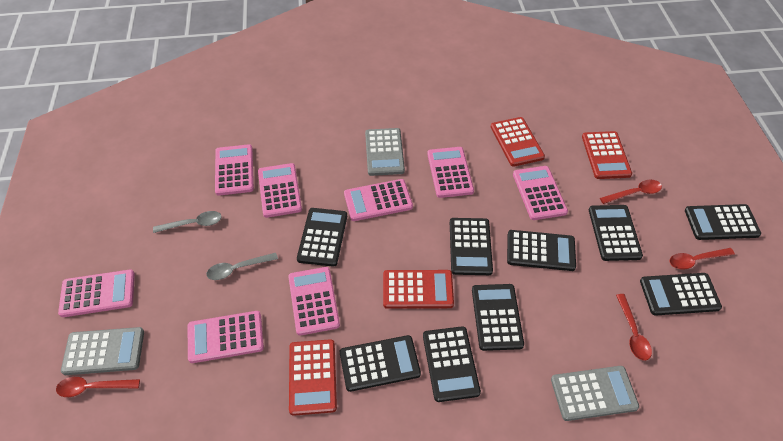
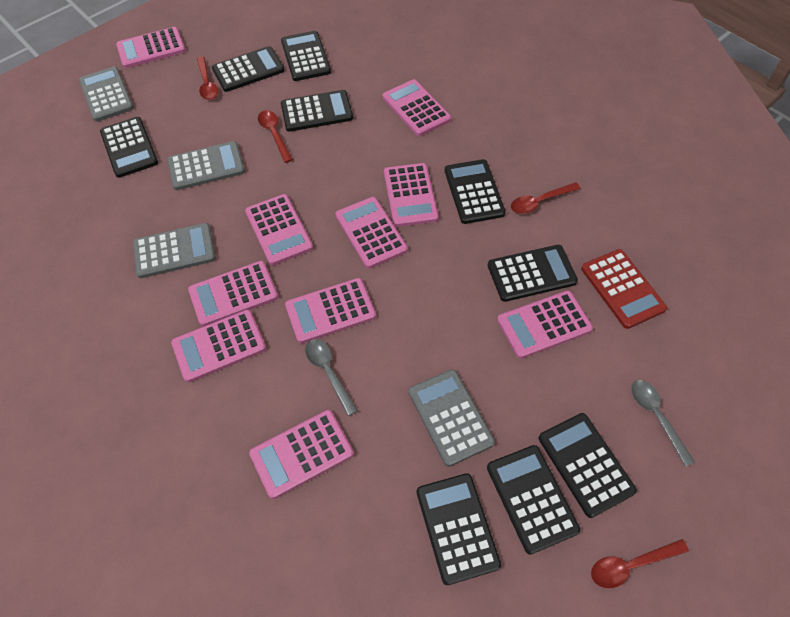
grey calculator: [61,327,144,375] [365,128,405,176] [551,366,639,421] = 3 -> [79,67,134,122] [133,223,216,278] [167,141,245,190] [409,369,495,467] = 4
pink calculator: [58,269,135,317] [188,311,264,363] [215,144,254,196] [258,163,302,218] [288,267,340,336] [344,179,413,221] [427,147,474,198] [513,166,568,220] = 8 -> [116,27,186,68] [171,310,266,383] [188,261,278,327] [245,194,313,265] [249,410,354,499] [285,278,376,344] [335,197,408,269] [383,79,451,136] [384,163,439,227] [497,290,593,359] = 10
red calculator: [289,339,337,416] [383,270,454,309] [491,117,545,167] [582,131,632,179] = 4 -> [581,249,667,329] = 1

